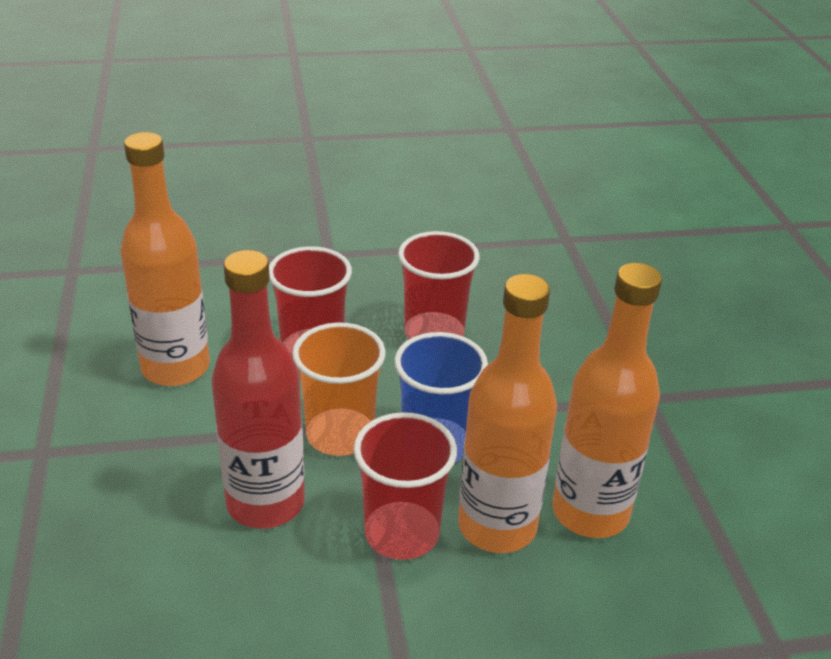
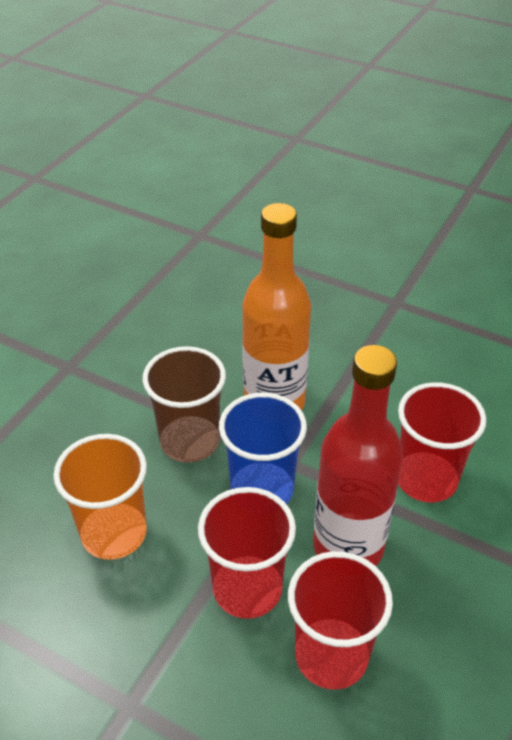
brown cup: none = 0 -> [142,346,226,463] = 1
orange bottle: [120,132,210,386] [458,274,557,553] [552,263,662,538] = 3 -> [242,203,311,411] = 1

